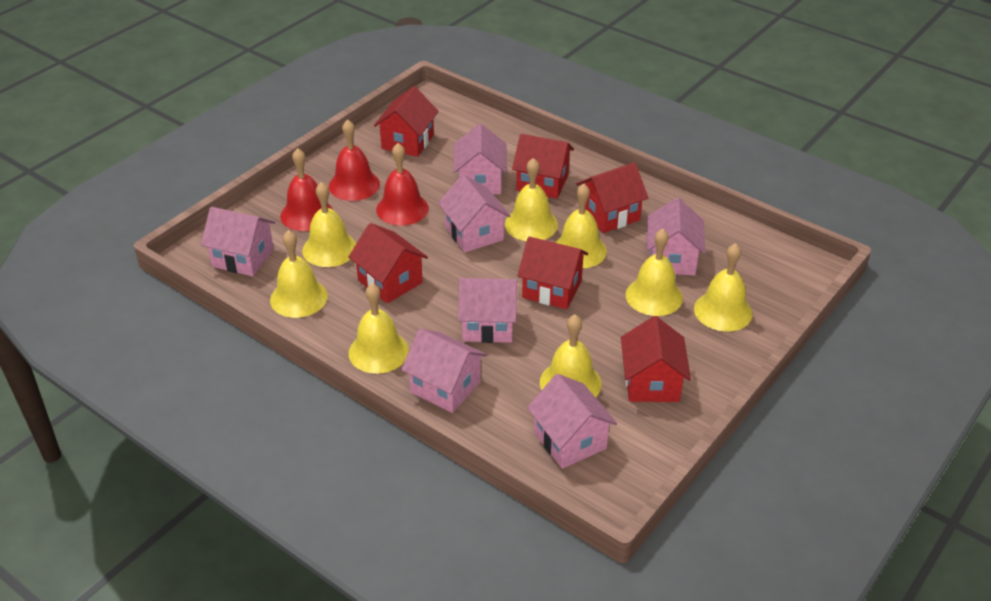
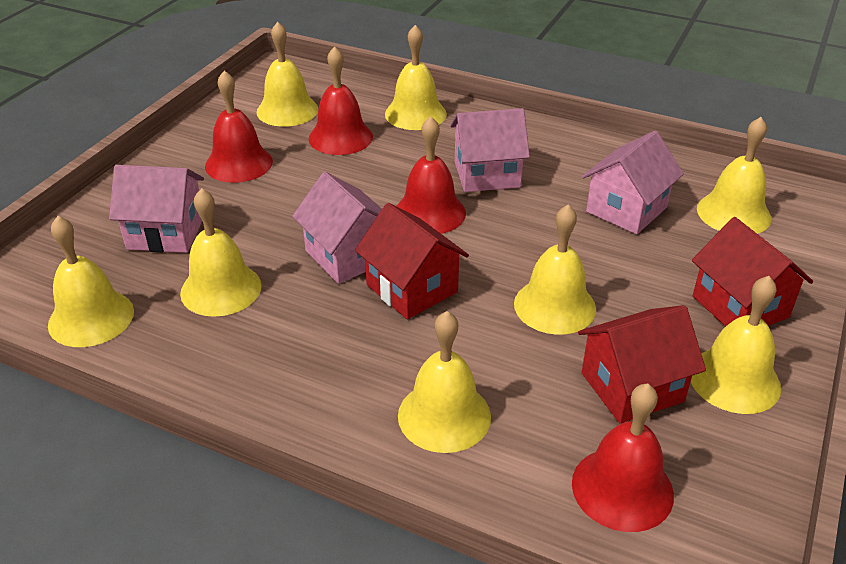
pink house: [201,207,275,276] [401,329,487,413] [438,174,510,252] [453,123,507,194] [458,278,517,343] [527,374,617,469] [647,198,706,275] = 7 -> [109,165,204,253] [292,172,382,284] [450,108,530,192] [582,131,684,234] = 4
red bell: [280,148,333,231] [329,119,380,201] [376,143,429,226] = 3 -> [205,71,273,183] [309,46,373,155] [397,116,466,234] [572,383,674,532] = 4
red house: [349,223,428,303] [374,86,439,157] [512,134,574,199] [517,236,588,309] [576,163,648,233] [621,316,691,402] = 6 -> [355,203,469,319] [578,305,706,424] [692,217,813,327] = 3

